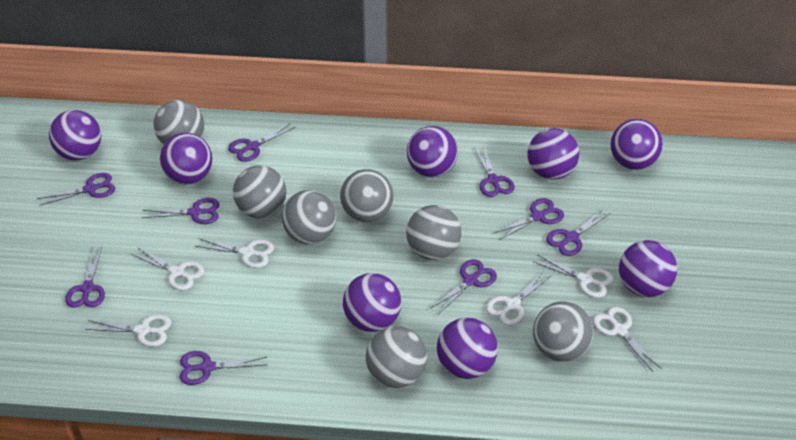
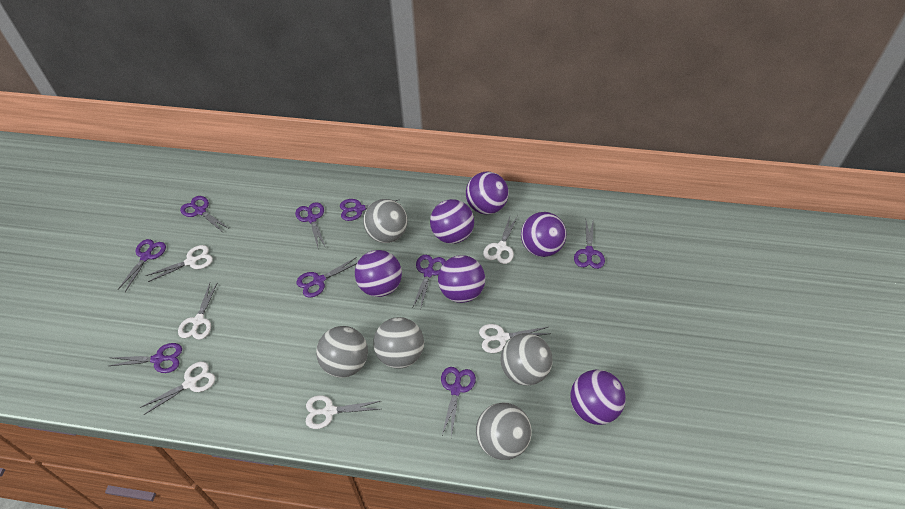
grey ball: [154,100,204,145] [233,165,287,218] [282,190,336,244] [340,169,393,222] [366,326,427,388] [406,205,461,260] [533,302,594,362] = 7 -> [316,326,368,378] [363,199,408,243] [373,317,424,368] [476,402,532,460] [500,333,553,386] = 5
purple ball: [49,110,101,160] [160,133,212,184] [343,273,401,332] [407,126,458,177] [437,318,498,379] [528,128,579,180] [610,119,663,170] [619,240,677,297] = 8 -> [355,250,402,297] [430,199,474,244] [438,255,485,303] [466,172,509,214] [521,212,566,257] [570,370,626,425] = 6

